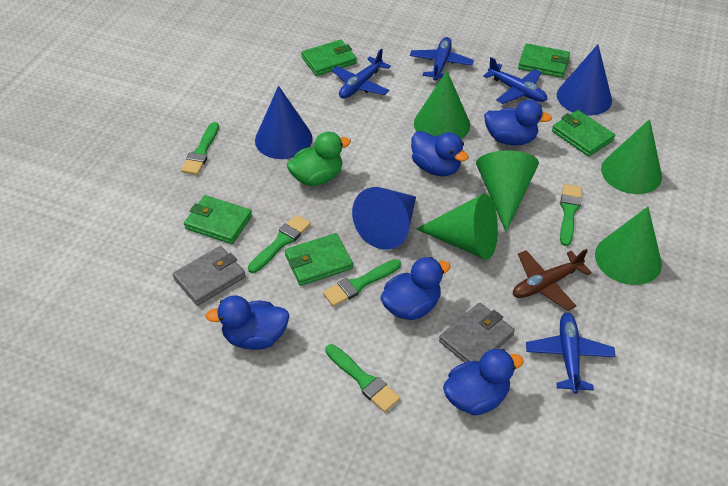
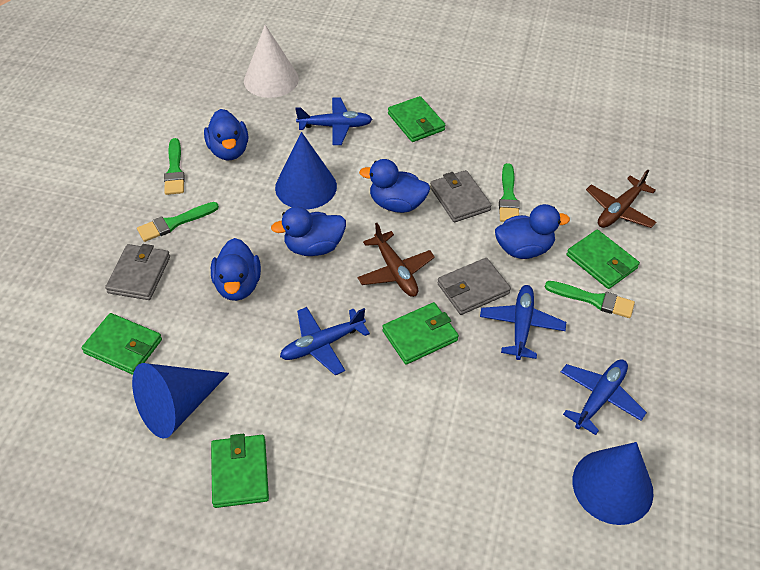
brown plane: [513,249,592,311] = 1 -> [358,223,435,297] [586,170,657,228] = 2
green brush: [181,122,219,175] [248,215,311,273] [323,259,401,307] [325,344,400,412] [560,184,582,246] = 5 -> [137,202,219,242] [164,138,185,195] [499,163,520,222] [545,281,635,318] = 4
green cone: [414,71,470,139] [416,193,498,260] [476,150,539,232] [595,207,662,285] [601,119,662,194] = 5 -> none = 0
green duck: [287,132,351,186] = 1 -> none = 0
grey wallet: [172,246,246,306] [439,303,515,363] = 2 -> [105,244,170,300] [430,170,492,222] [437,258,511,315] = 3
white cone: none = 0 -> [244,25,299,98] = 1

